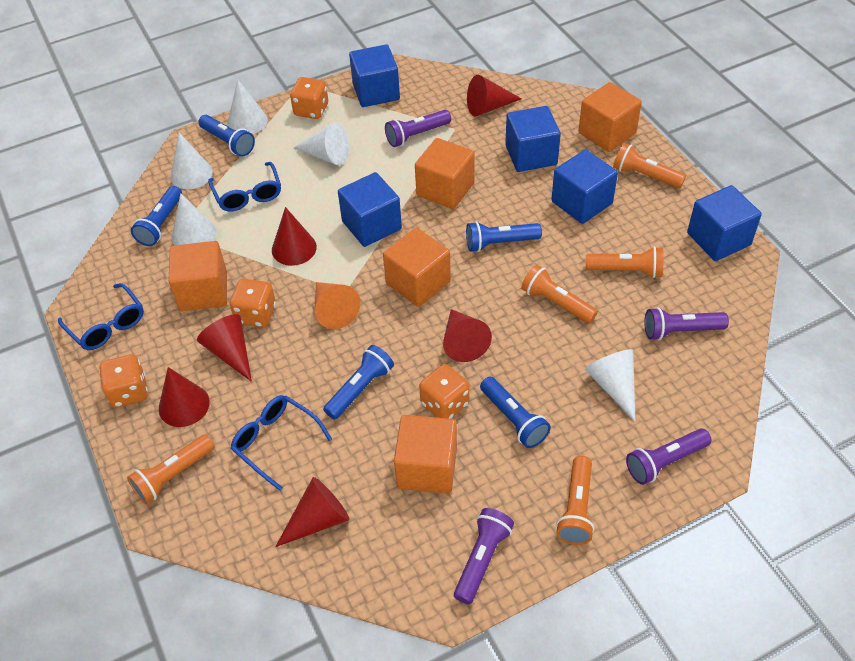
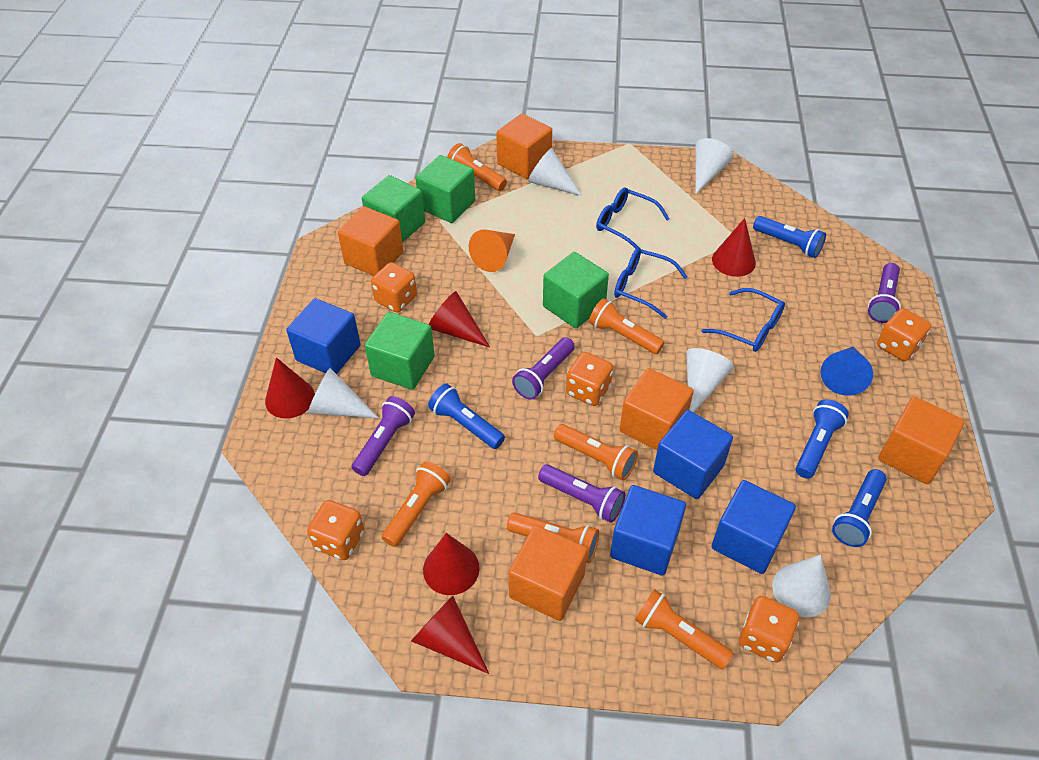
blue cone: none = 0 -> [821,347,873,396] = 1
blue cube: [338,172,402,247] [349,44,400,107] [505,106,561,172] [551,149,618,224] [687,185,762,261] = 5 -> [286,298,361,374] [610,485,686,576] [653,410,733,499] [711,480,796,574] = 4
blue flashlight: [131,186,182,246] [198,115,255,157] [323,345,394,420] [466,221,542,252] [480,377,551,448] = 5 -> [428,384,505,449] [753,216,826,258] [796,399,849,479] [832,469,887,547] = 4
green cube: none = 0 -> [362,175,425,243] [365,312,435,390] [416,155,475,223] [543,252,609,328] = 4
orange dice: [99,354,148,408] [230,279,276,327] [290,77,328,119] [419,364,470,419] = 4 -> [307,500,364,560] [371,262,417,312] [566,352,613,406] [739,596,799,663] [877,308,931,361] = 5
orange flashlight: [127,434,215,504] [521,265,598,324] [556,456,594,545] [586,247,664,278] [613,143,686,188] = 5 -> [382,461,451,547] [447,143,507,191] [507,512,599,563] [554,424,638,480] [589,298,664,354] [635,589,733,669] = 6
red cone: [159,367,210,427] [197,314,252,382] [272,207,317,266] [275,477,350,547] [443,309,492,362] [467,75,522,116] = 6 -> [265,357,315,419] [411,596,489,674] [423,533,480,595] [429,291,490,347] [712,218,756,277] = 5

